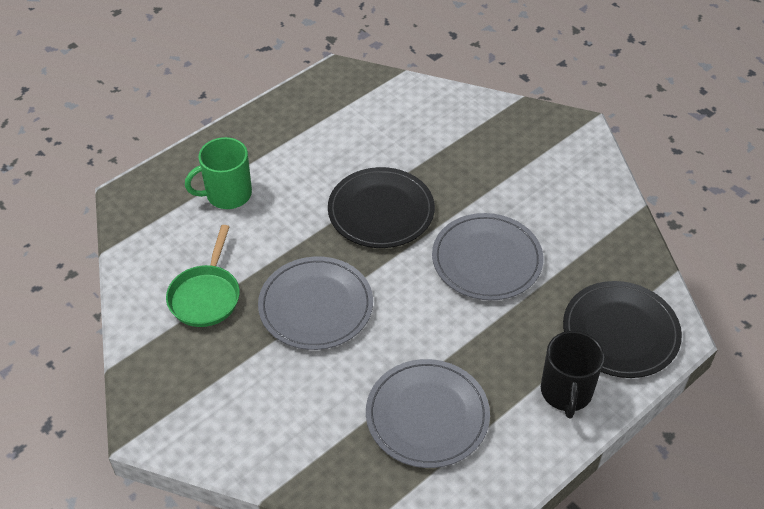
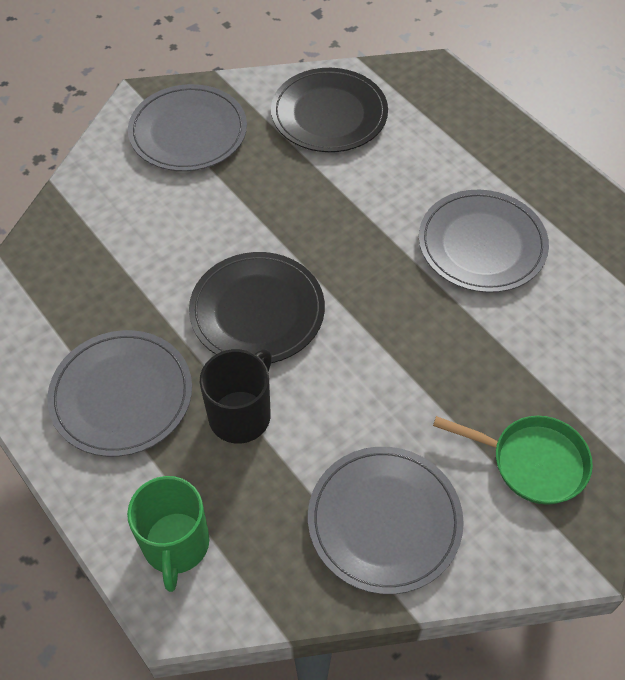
grey plate: [258,256,373,350] [366,359,490,468] [432,213,543,300] = 3 -> [47,330,192,457] [128,84,247,171] [308,447,464,594] [419,190,549,293] = 4

